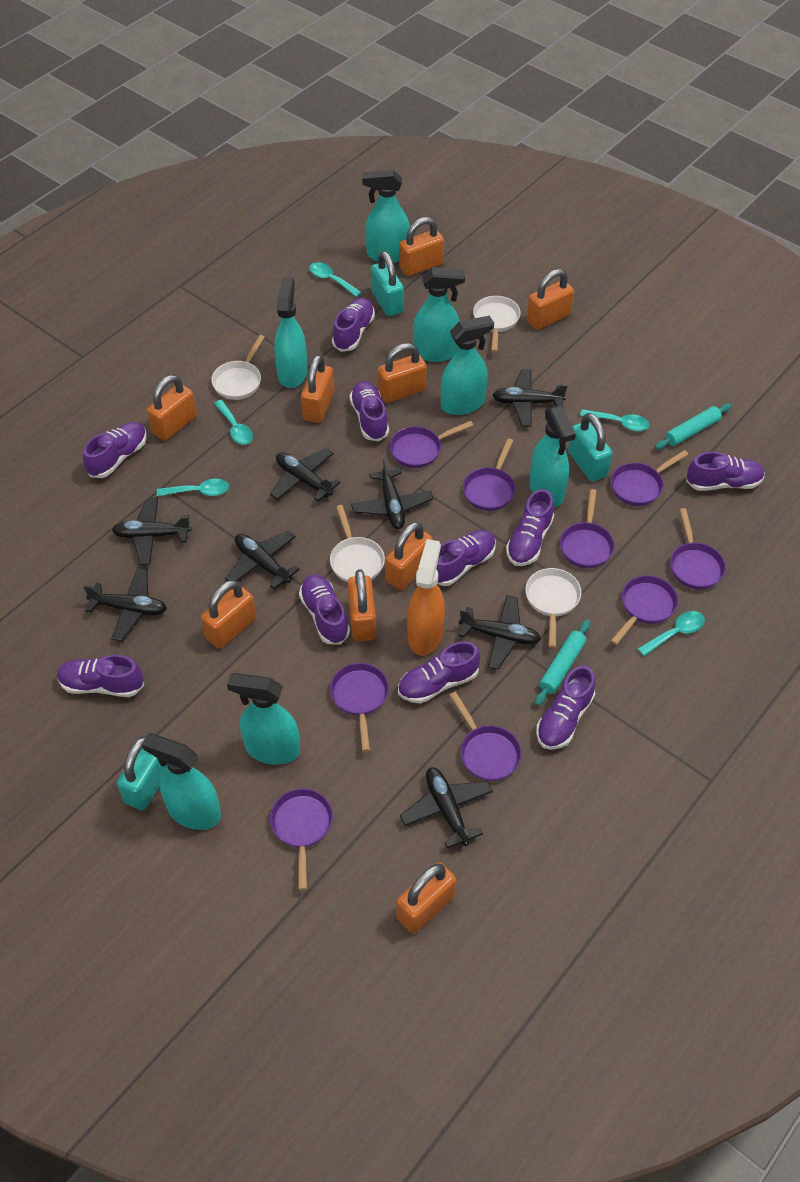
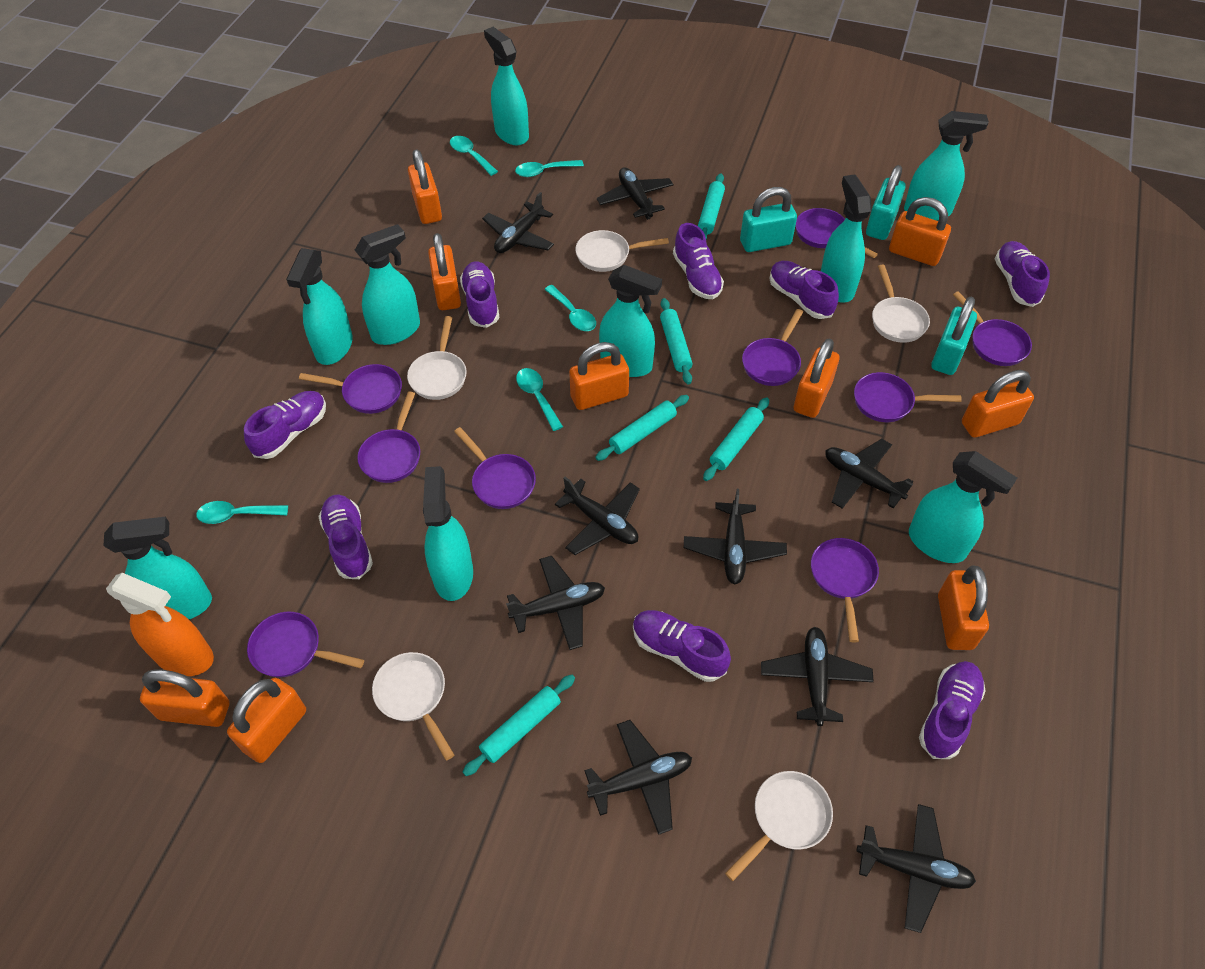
black plane: [83,568,167,641] [112,498,191,564] [225,531,300,589] [270,448,341,501] [351,457,434,529] [400,767,493,848] [459,595,541,669] [493,369,568,427] = 8 -> [482,192,554,253] [506,556,605,650] [555,477,640,555] [584,720,692,835] [597,167,674,220] [684,489,787,584] [761,627,874,726] [825,439,913,509] [857,804,976,933] = 9
purple shoe: [57,655,144,697] [83,422,147,478] [299,574,350,645] [332,298,375,352] [349,381,389,441] [398,641,481,703] [436,530,496,586] [506,489,554,566] [536,666,596,750] [686,452,765,491] = 10 -> [244,391,326,459] [318,494,373,579] [460,261,499,328] [633,610,731,682] [673,223,724,299] [769,261,839,319] [919,661,986,759] [995,241,1050,307] = 8
turquoise rolling pin: [535,620,590,706] [655,403,732,449] = 2 -> [463,675,575,776] [595,395,689,461] [660,298,692,385] [698,173,725,240] [703,397,769,481] = 5
turquoise spray bottle: [141,733,221,830] [227,673,300,765] [274,277,307,388] [362,170,410,263] [413,267,465,362] [441,316,494,415] [530,406,576,507] = 7 -> [103,517,212,619] [286,248,353,365] [355,224,420,345] [423,466,473,601] [484,27,529,145] [599,265,662,377] [821,174,872,302] [904,111,989,221] [909,451,1017,563] = 9
white pan: [211,335,265,400] [330,505,385,582] [473,296,521,352] [525,568,582,648] = 4 -> [372,652,454,760] [407,316,467,400] [575,230,669,272] [725,771,833,881] [872,265,930,343] = 5

